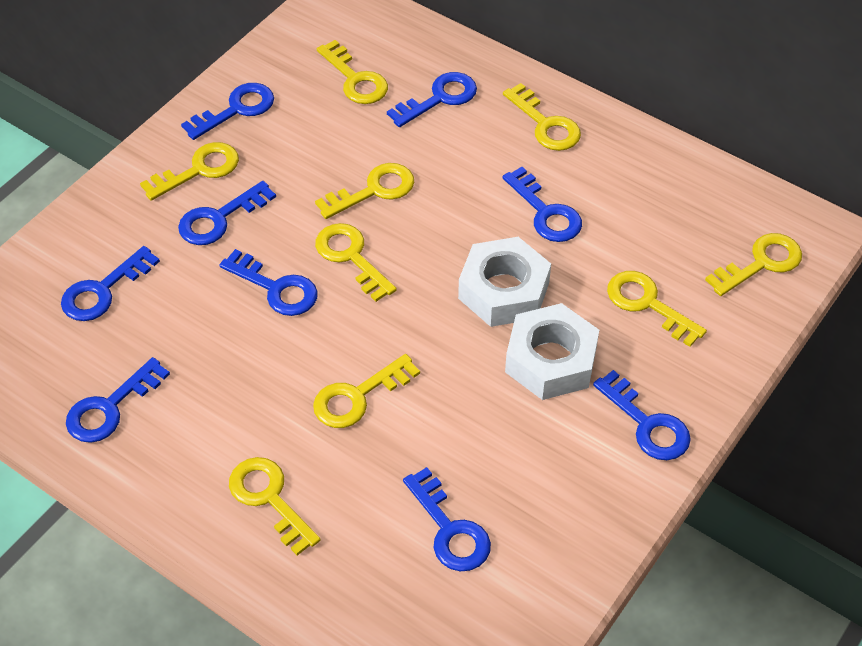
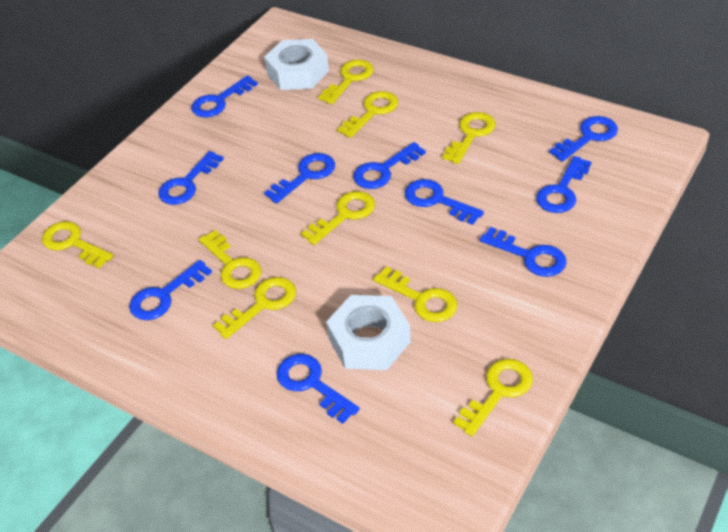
blue key: [61,246,160,321] [66,357,170,443] [178,181,276,245] [181,83,274,140] [219,249,318,316] [387,72,477,127] [403,467,491,571] [502,167,582,242] [593,370,691,460] = 9 -> [129,260,212,320] [158,151,224,205] [191,75,258,117] [264,153,335,203] [276,354,360,424] [353,142,426,189] [405,179,484,225] [480,227,567,277] [536,156,592,213] [549,116,618,162] = 10

